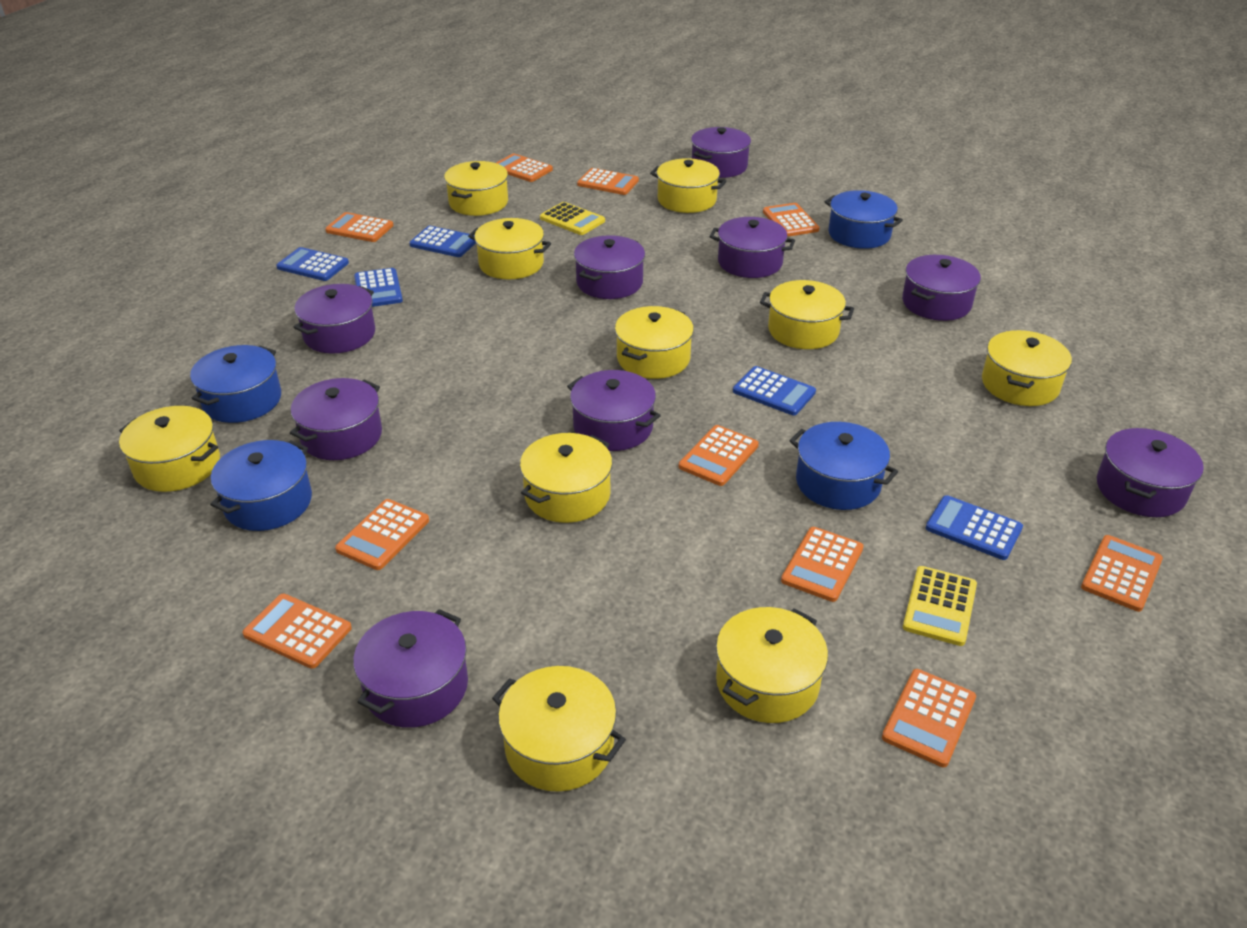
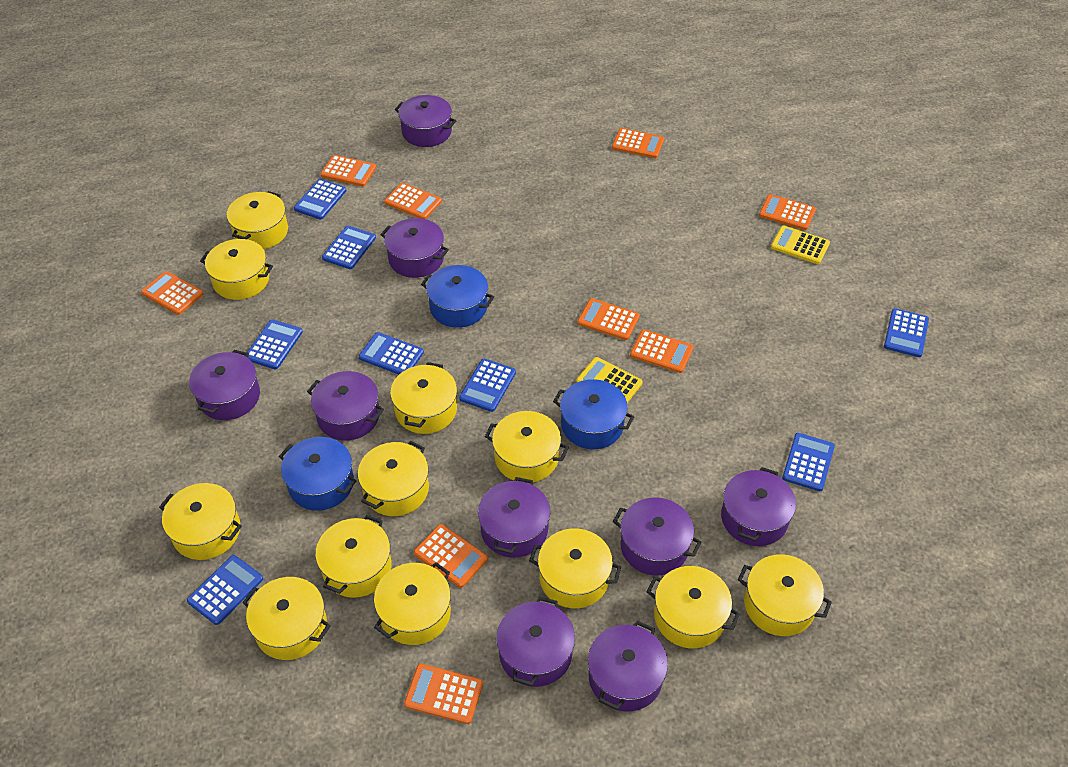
blue calculator: [276,247,349,281] [354,268,403,307] [409,226,476,257] [733,366,816,415] [926,495,1023,560] = 5 -> [187,555,263,625] [247,319,303,369] [294,179,347,220] [322,226,376,269] [359,332,424,375] [459,359,516,412] [782,433,835,491] [884,308,929,357] = 8
blue pot: [190,345,281,423] [210,440,312,531] [789,422,898,510] [825,190,903,249] = 4 -> [279,437,356,511] [421,265,494,328] [553,379,634,449] = 3
orange calculator: [242,594,352,669] [325,212,394,242] [335,499,429,570] [496,154,553,182] [577,168,639,195] [679,425,759,486] [763,203,820,237] [781,527,864,602] [882,669,976,767] [1081,535,1163,612] = 10 -> [141,271,203,315] [320,155,377,186] [384,183,442,219] [404,664,483,724] [414,524,488,588] [578,298,640,340] [612,128,664,158] [630,329,694,373] [759,194,816,230] = 9
yellow pot: [119,406,220,492] [444,161,508,216] [468,218,551,279] [492,666,626,792] [520,433,612,523] [615,306,694,379] [650,158,726,213] [716,607,828,723] [760,280,854,349] [982,330,1072,406] = 10 -> [159,483,242,560] [200,239,273,300] [227,191,288,249] [242,577,331,660] [315,515,392,598] [358,441,429,516] [374,562,451,645] [390,362,457,434] [485,411,569,482] [529,528,621,608] [647,566,740,649] [738,554,832,636] = 12

